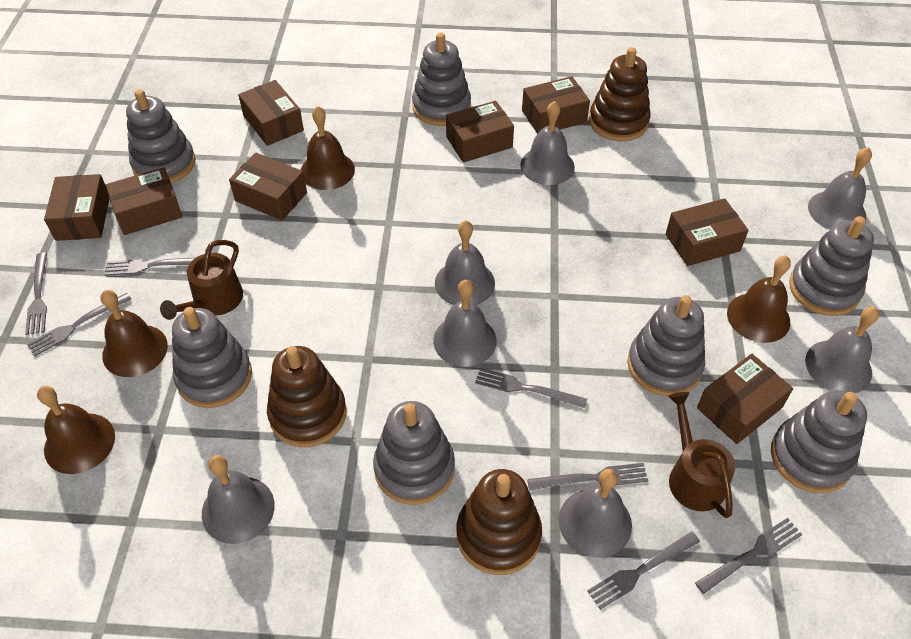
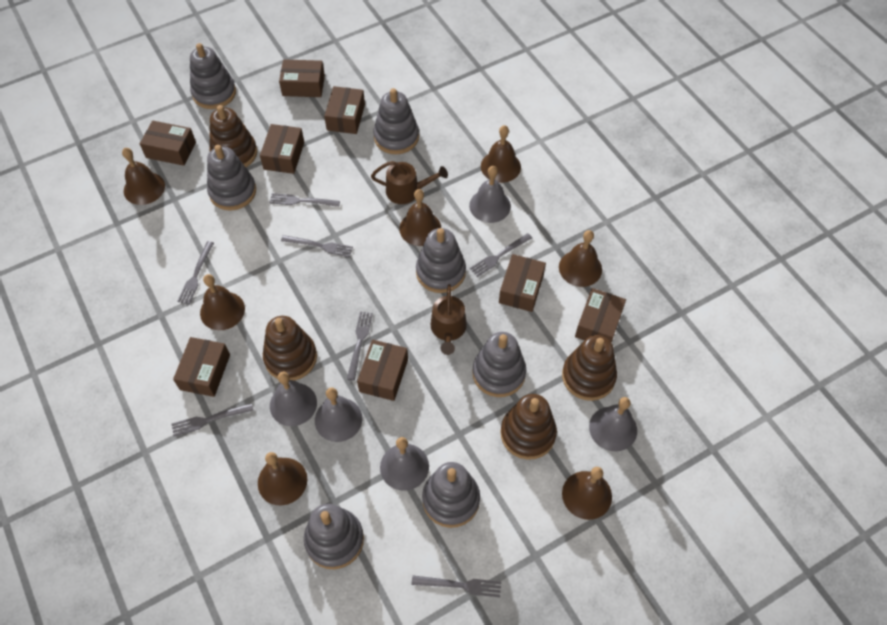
brown bell: [37,386,115,474] [100,290,168,377] [301,106,355,190] [727,256,791,343] = 4 -> [122,148,165,205] [200,274,245,330] [258,452,307,505] [399,189,441,246] [481,125,521,183] [559,230,602,287] [562,467,612,520] = 7
brown stacking toy: [267,346,347,447] [457,469,542,575] [589,47,651,142] = 3 -> [209,105,257,167] [263,316,317,380] [500,394,557,460] [562,335,617,401] = 4
grey bell: [202,455,275,544] [433,280,497,367] [435,220,495,305] [520,101,575,185] [559,469,632,557] [805,306,879,393] [808,147,872,230] = 7 -> [270,372,317,426] [315,387,362,442] [380,437,429,491] [469,166,511,223] [589,397,637,451] = 5

